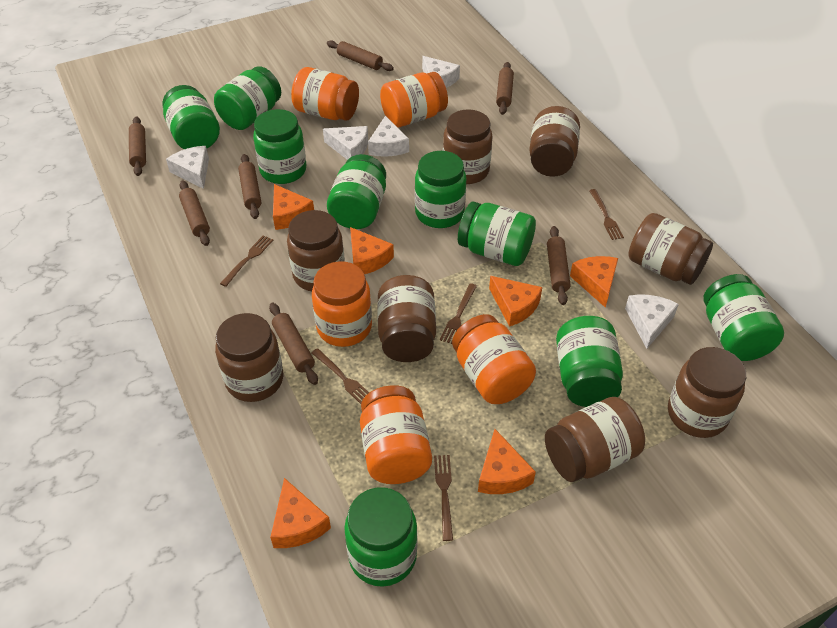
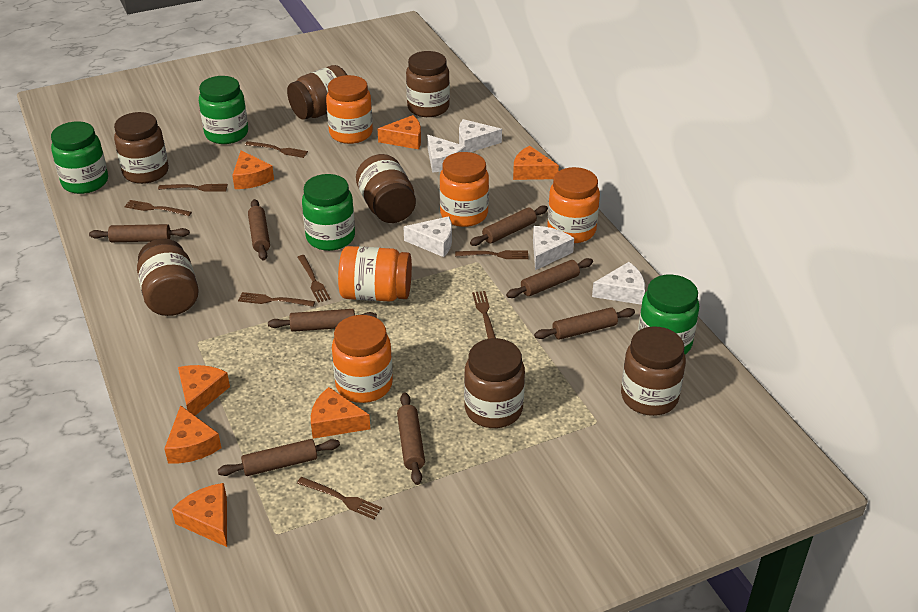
brown fork: [220,235,273,287] [311,348,369,404] [434,455,453,541] [440,283,477,344] [589,189,624,240] = 5 -> [124,200,192,216] [158,184,228,192] [238,292,315,307] [245,141,308,158] [297,477,382,519] [298,255,331,303] [455,250,529,259] [472,291,496,339] = 8
brown jar: [215,313,283,402] [287,210,345,291] [377,275,436,362] [443,109,493,184] [529,106,580,177] [545,397,645,482] [629,213,713,285] [668,347,746,438] = 8 -> [114,112,169,184] [137,239,199,316] [287,65,347,120] [356,154,416,223] [406,51,450,117] [464,338,525,428] [621,326,686,416] = 7
brown rolling pin: [129,116,146,176] [179,180,210,246] [238,154,261,219] [269,303,318,385] [327,40,394,71] [496,62,514,115] [547,226,571,305] = 7 -> [89,224,190,242] [218,439,340,476] [248,199,270,260] [268,309,377,332] [397,392,425,485] [470,206,548,246] [506,258,593,298] [534,307,635,340] = 8
green jar: [162,85,220,149] [214,66,281,130] [253,109,306,184] [327,154,386,229] [344,487,418,587] [415,151,466,228] [458,202,536,266] [556,316,623,407] [703,274,784,361] = 9 -> [51,121,108,194] [199,76,248,144] [302,174,355,251] [638,275,699,354] = 4
orange cheese: [270,478,331,548] [273,184,314,230] [350,227,394,274] [478,429,536,494] [489,276,542,327] [570,256,618,308] = 6 -> [164,405,221,464] [172,483,227,547] [178,365,230,416] [232,150,274,189] [311,387,370,439] [378,115,421,149] [513,146,559,180] = 7

